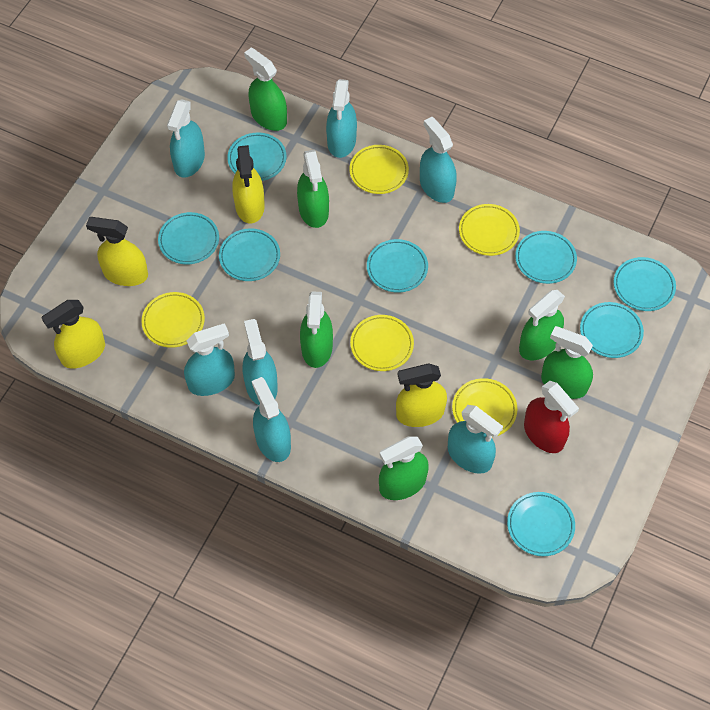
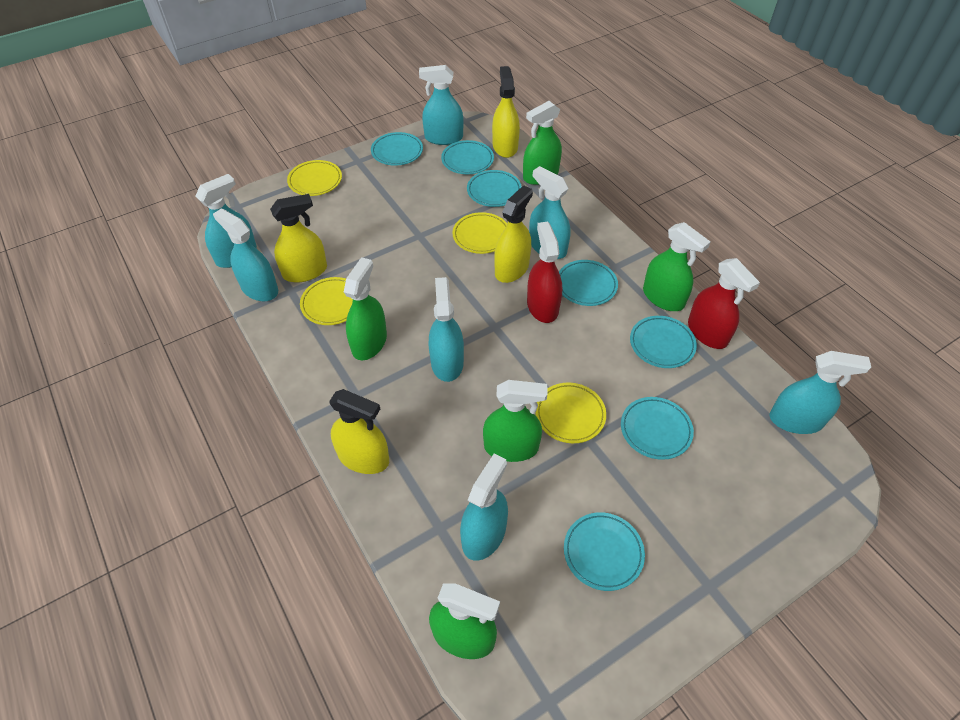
green spray bottle: [244,48,287,131] [297,150,329,228] [300,291,333,368] [379,436,429,500] [519,290,565,360] [541,326,593,399] = 6 -> [344,257,387,360] [429,583,500,659] [483,380,547,462] [523,101,562,185] [643,222,710,311] = 5
red spray bottle: [524,381,579,453] = 1 -> [527,222,562,323] [688,258,760,349] = 2
turquoise plate: [158,212,219,264] [219,228,280,281] [227,133,286,181] [367,239,428,293] [507,492,575,556] [515,231,577,284] [580,302,644,358] [614,257,676,311] = 8 -> [371,132,423,166] [441,140,494,174] [467,170,522,207] [559,260,618,306] [564,512,645,591] [621,397,694,460] [630,316,697,368] = 7
yellow plate: [141,292,205,348] [349,145,409,194] [350,315,414,371] [452,378,517,436] [459,204,520,256] = 5 -> [287,160,342,196] [300,277,353,325] [452,212,507,254] [535,383,606,443] = 4

